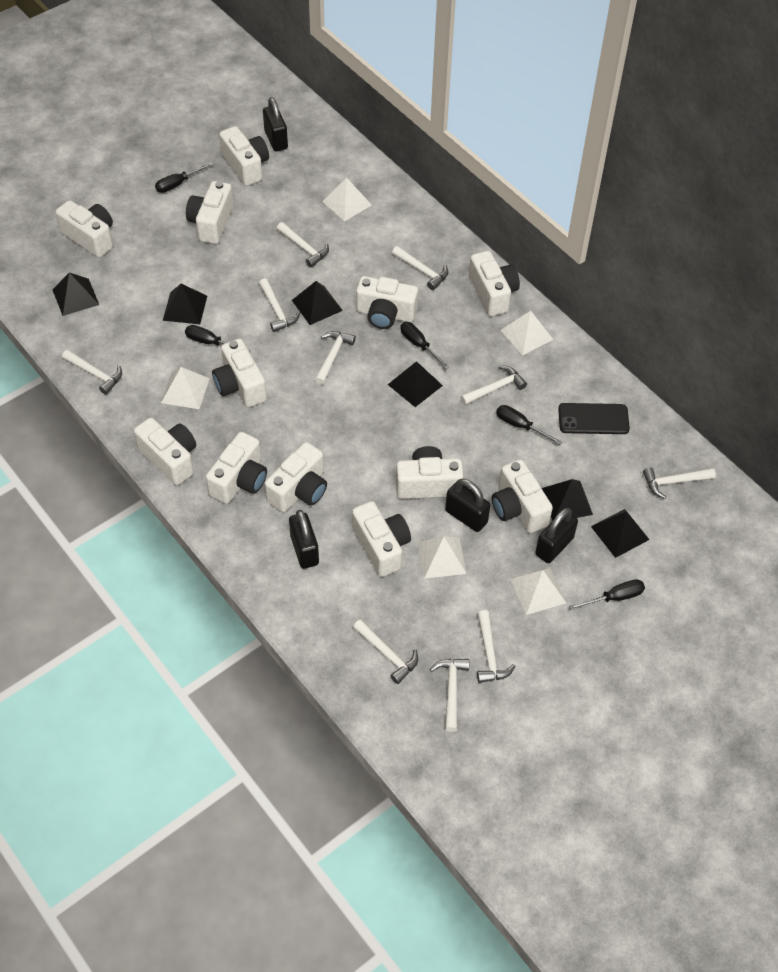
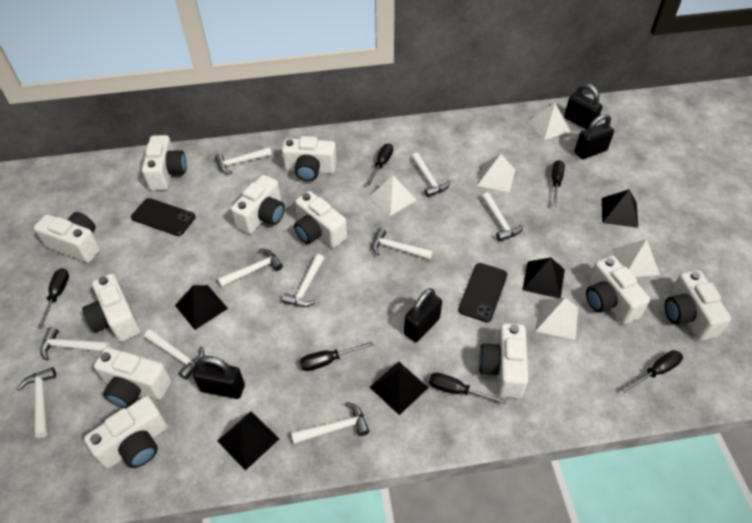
black phone: [558,403,630,434] = 1 -> [131,198,196,236] [458,263,507,322] = 2
black pyramid: [52,272,99,316] [163,284,207,324] [292,281,343,325] [388,361,443,407] [541,479,593,521] [591,509,650,558] = 6 -> [175,285,228,330] [217,411,279,471] [370,362,428,415] [522,257,565,298] [602,189,638,228] = 5
black screwdriver: [155,162,214,193] [185,325,251,352] [400,322,450,370] [496,405,562,445] [569,579,645,610] = 5 -> [37,268,69,329] [300,341,373,371] [366,143,393,186] [429,373,507,404] [552,160,565,206] [622,350,683,393] = 6
white camera: [56,200,113,258] [134,418,196,485] [186,181,234,244] [206,432,267,504] [212,339,267,407] [219,126,269,186] [265,442,327,512] [352,501,411,577] [356,276,418,329] [396,446,464,499] [469,251,520,316] [492,459,553,533] = 12 -> [34,212,101,263] [82,274,141,342] [84,396,168,469] [94,347,171,408] [142,135,187,191] [231,175,285,234] [282,136,337,182] [294,191,347,248] [479,323,528,398] [586,256,650,324] [665,270,731,341] = 11

